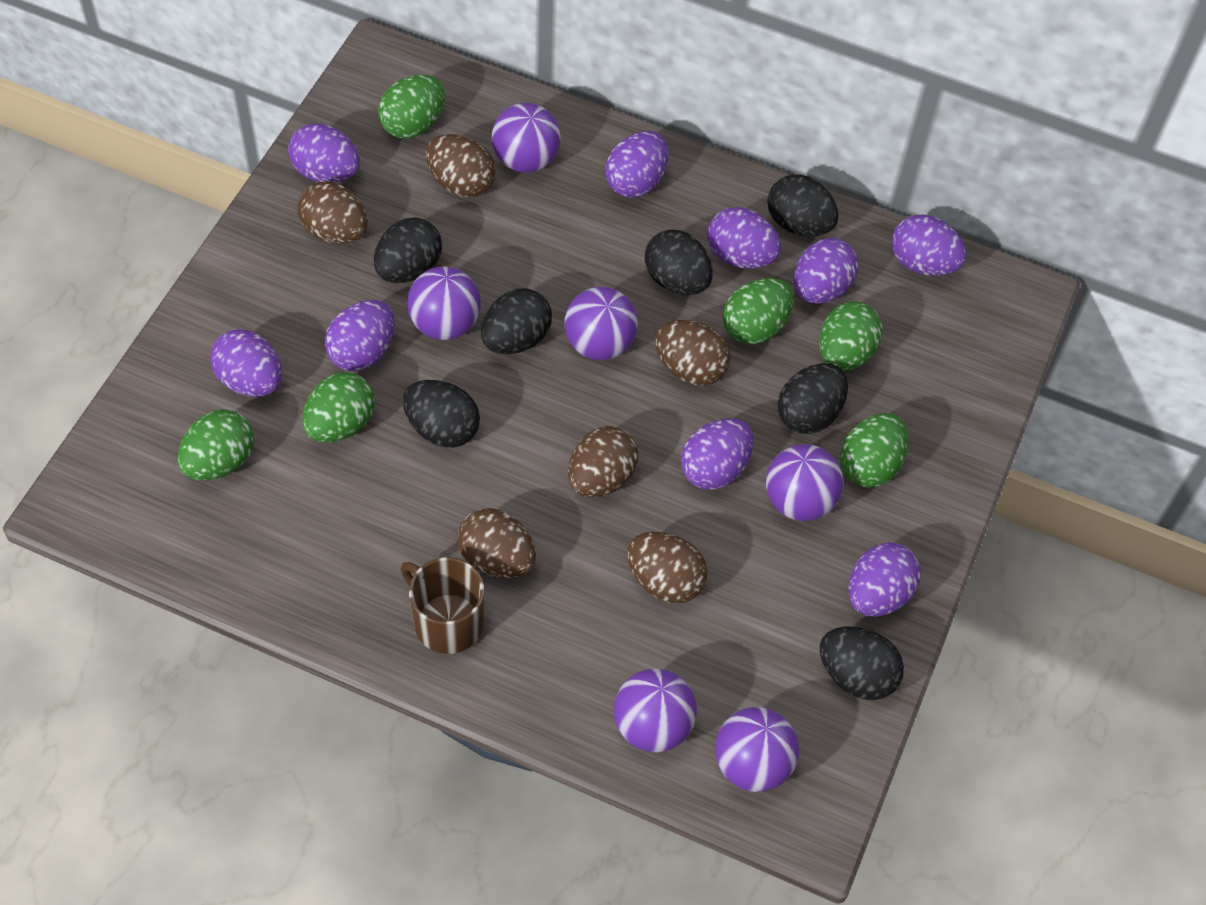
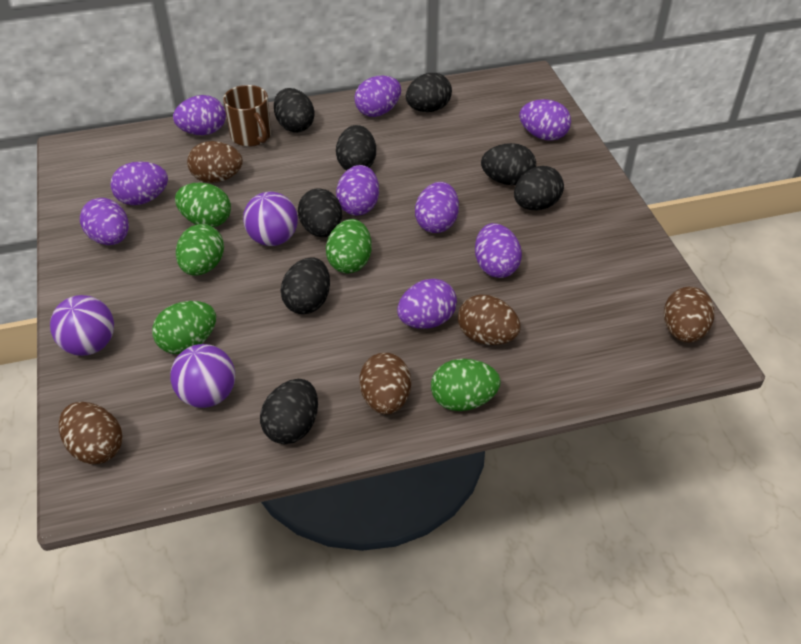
black egg: [374,217,442,283] [403,380,480,448] [481,289,552,354] [645,229,713,295] [767,175,838,236] [778,363,848,434] [820,627,904,700] = 7 -> [260,379,318,444] [274,88,315,133] [280,257,330,314] [298,188,342,237] [336,125,376,170] [406,73,452,112] [481,143,536,185] [514,166,564,210] = 8
brown egg: [297,181,368,244] [426,134,496,198] [457,508,536,578] [568,426,639,498] [627,532,708,604] [655,320,731,386] = 6 -> [59,402,123,464] [187,141,243,183] [359,353,411,415] [458,294,521,345] [664,287,714,343] = 5
green egg: [177,409,254,481] [302,372,375,443] [378,75,445,139] [723,278,794,344] [819,301,883,371] [840,413,908,488] = 6 -> [152,301,216,354] [175,183,231,227] [176,224,224,276] [326,219,372,273] [431,359,501,411] = 5
purple ball: [407,266,481,340] [492,103,561,173] [564,287,638,360] [614,669,697,752] [715,707,799,792] [766,444,843,521] = 6 -> [50,295,114,356] [170,344,235,408] [243,191,298,246] = 3

